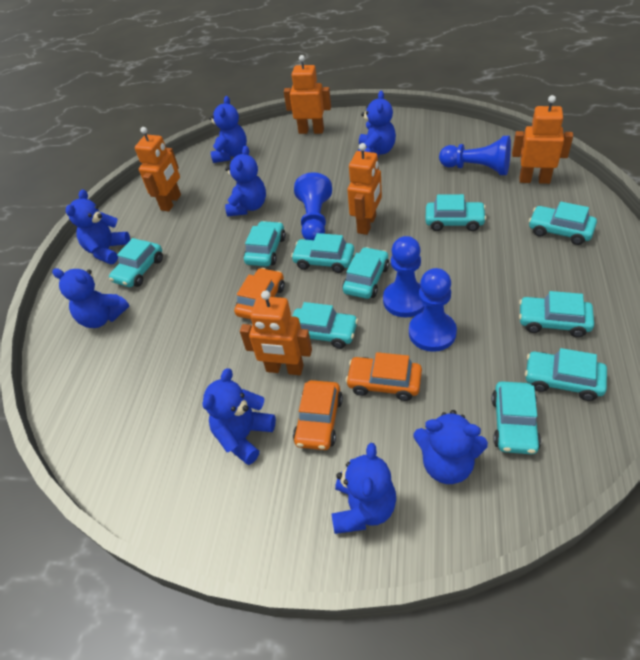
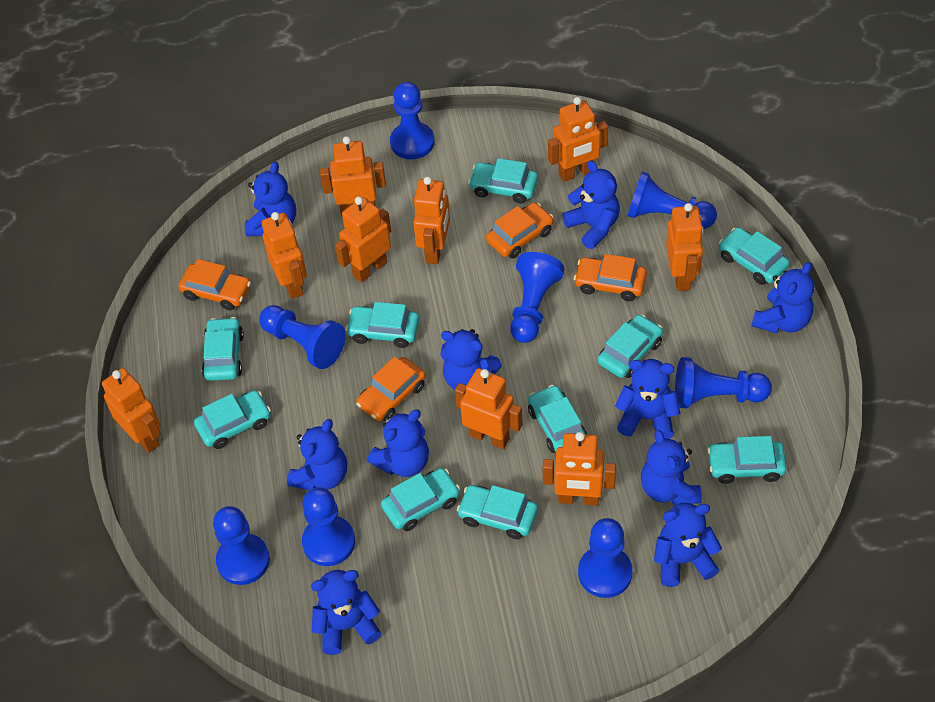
blue pawn: [294,172,332,240] [383,236,425,317] [409,268,457,352] [439,136,511,175] = 4 -> [213,506,270,585] [259,305,346,369] [302,487,355,566] [390,82,435,159] [510,252,564,343] [578,518,633,598] [628,171,717,229] [675,357,772,408] = 8
blue teddy bear: [52,268,129,328] [66,189,130,264] [202,368,276,465] [209,96,247,163] [225,146,266,216] [332,443,396,534] [358,91,396,158] [413,410,488,484] = 8 -> [245,161,296,236] [287,419,347,490] [311,570,381,655] [367,410,429,477] [441,329,502,390] [562,161,620,249] [615,359,680,439] [641,430,702,505] [654,503,722,587] [752,262,814,333] = 10
orange car: [234,268,285,319] [293,380,343,450] [345,352,422,401] = 3 -> [179,259,251,310] [356,357,426,421] [486,202,554,259] [574,254,647,301] = 4
orange robot: [135,127,181,211] [240,290,312,375] [284,55,331,134] [347,143,382,235] [512,95,573,184] = 5 -> [102,368,161,453] [262,212,307,299] [320,136,386,216] [335,196,391,283] [413,176,450,264] [455,368,522,449] [543,432,616,506] [548,97,608,182] [666,203,703,291] = 9

